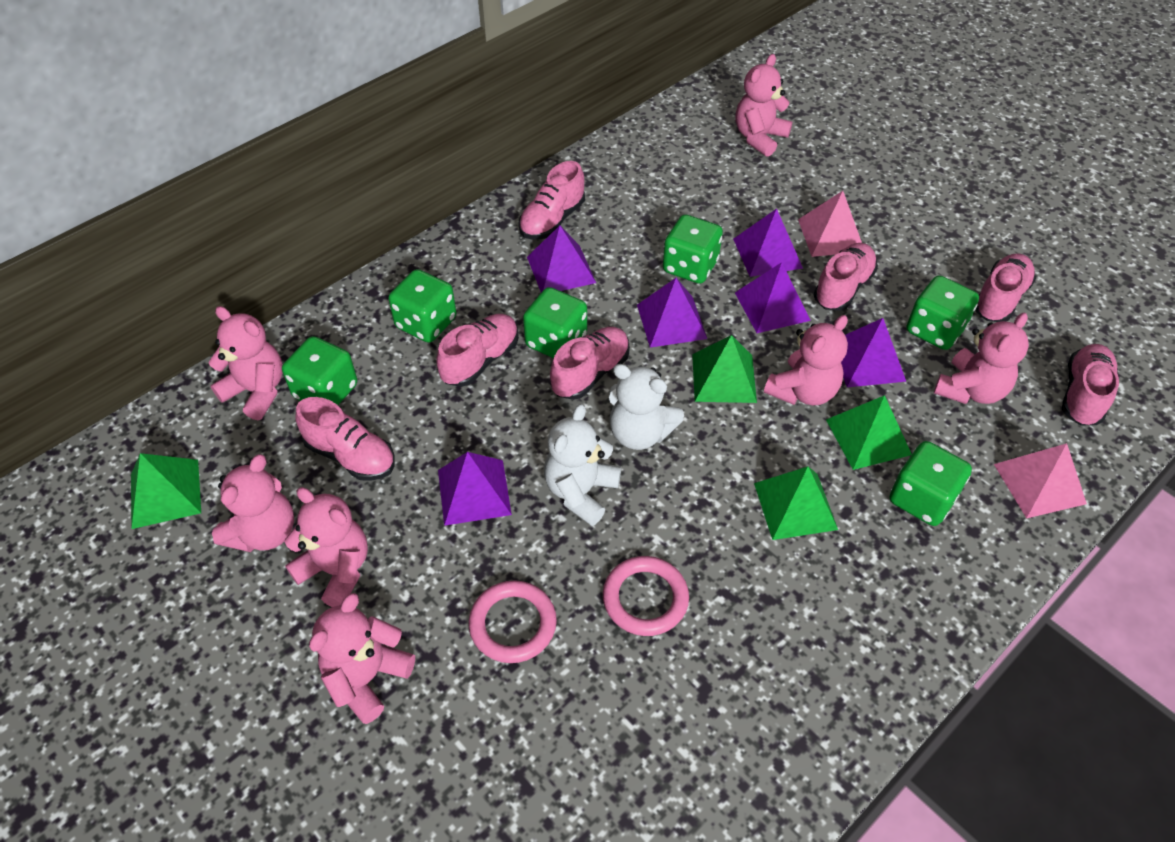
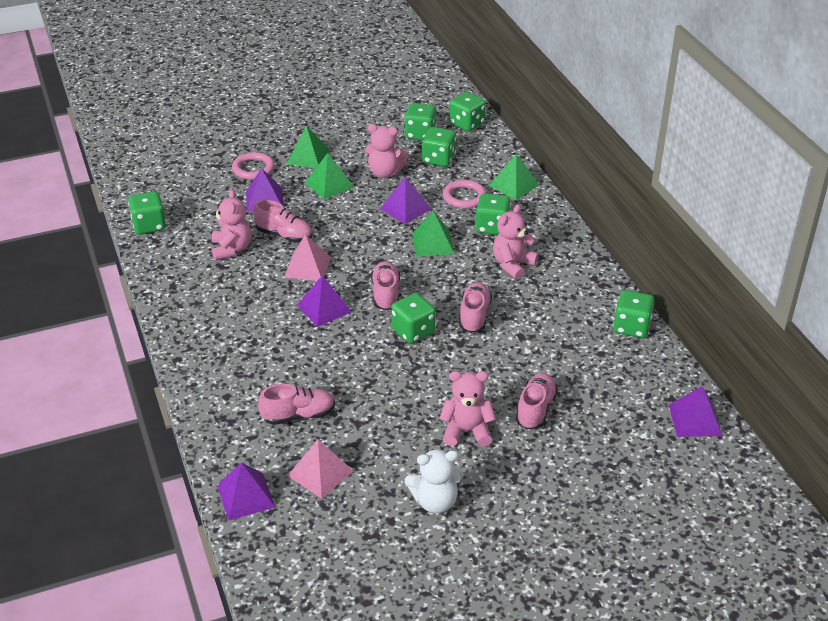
green dice: [282,336,357,405] [388,269,456,343] [523,287,587,358] [663,215,723,284] [890,441,972,526] [907,275,979,350] = 6 -> [128,191,166,234] [391,293,436,344] [404,103,437,140] [422,127,456,167] [449,92,486,132] [475,193,511,235] [613,290,655,338] = 7
pink shoe: [295,397,395,481] [436,314,519,387] [519,161,585,240] [550,327,630,400] [814,243,878,311] [975,253,1036,322] [1062,344,1119,425] = 7 -> [253,200,312,243] [258,384,335,425] [371,261,400,310] [459,282,492,333] [516,373,558,429] = 5
pink teddy bear: [208,306,283,420] [212,454,294,552] [284,487,368,607] [309,593,415,724] [736,54,792,157] [764,315,848,405] [934,312,1029,404] = 7 -> [212,189,252,261] [365,124,408,178] [439,371,496,447] [493,204,538,280] = 4
purple pyramid: [438,452,512,526] [527,225,596,292] [637,278,707,348] [733,209,803,277] [735,262,811,333] [841,318,906,387] = 6 -> [217,462,275,521] [246,168,284,212] [297,275,352,327] [380,177,431,224] [669,386,722,437] = 5
white teddy bear: [544,404,621,526] [609,364,684,450] = 2 -> [405,449,464,513] = 1

